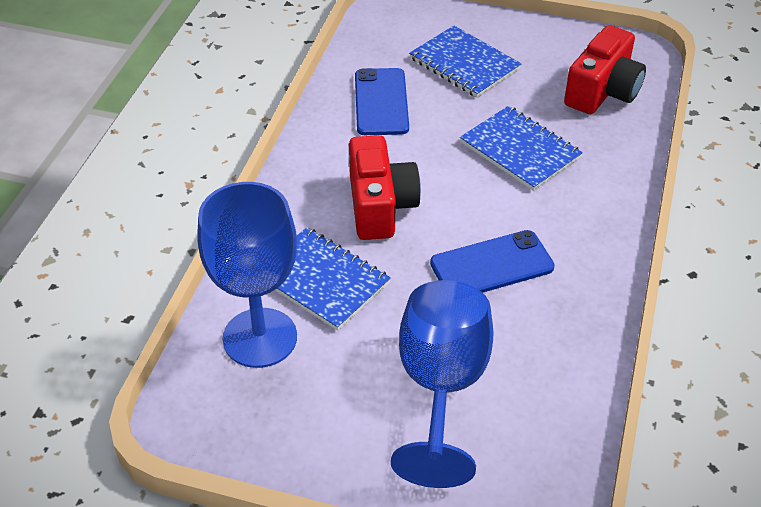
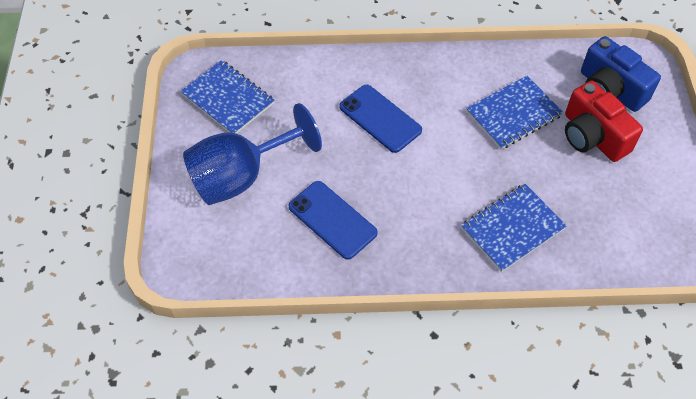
blue camera: none = 0 -> [581,36,661,112] = 1
blue goblet: [197,182,297,368] [391,280,493,488] = 2 -> [183,103,322,205] = 1
red camera: [349,135,421,240] [564,25,646,114] = 2 -> [565,81,643,162] = 1

